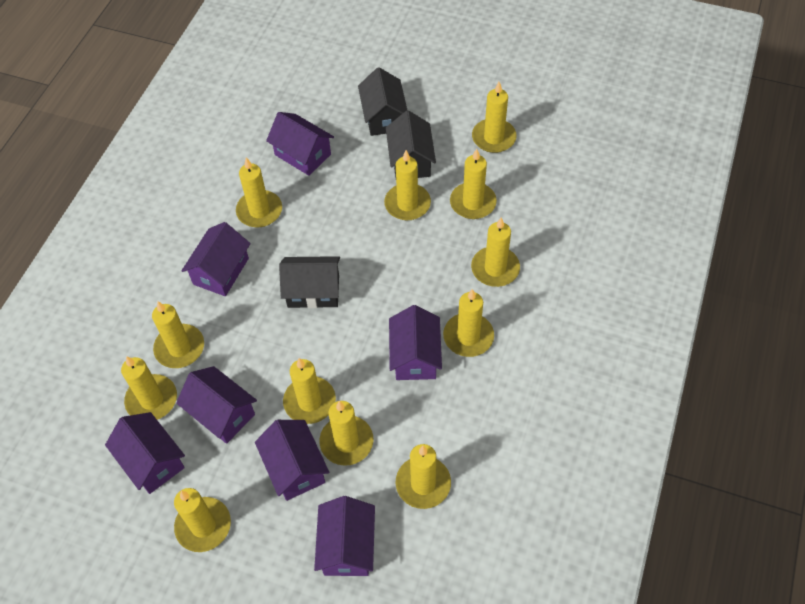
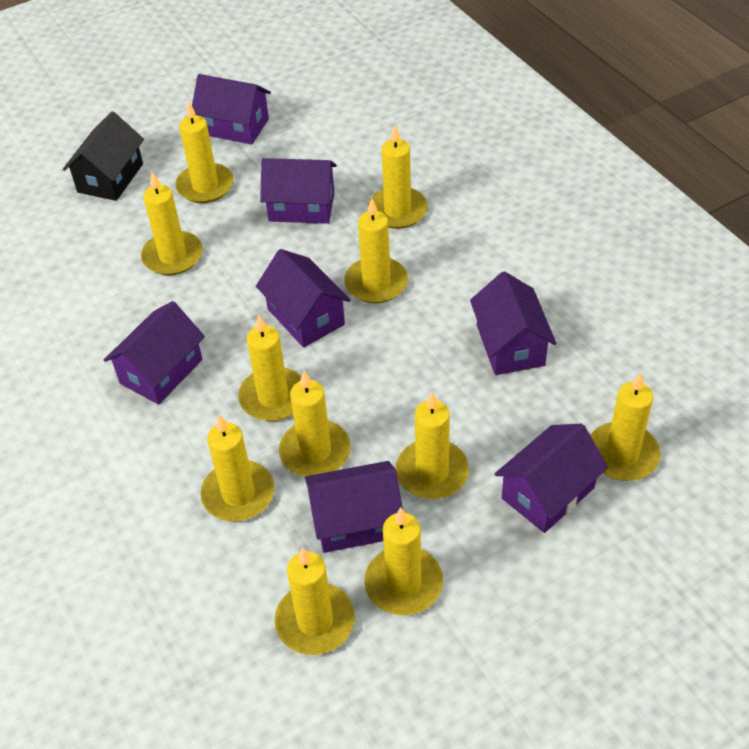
black house: [279,256,340,308] [358,67,408,136] [386,110,436,178] = 3 -> [62,112,144,201] = 1
yellow candle: [121,356,177,420] [152,301,204,368] [174,488,231,552] [236,158,282,227] [283,358,336,424] [320,401,374,466] [384,150,431,220] [395,444,451,509] [443,289,494,357] [450,149,497,219] [471,217,520,287] [472,82,517,153] = 12 -> [141,172,203,275] [175,101,234,203] [201,414,274,521] [238,315,301,421] [274,547,355,655] [279,371,351,477] [345,198,408,303] [364,507,443,615] [368,125,428,229] [396,391,469,499] [590,372,661,481] = 11

